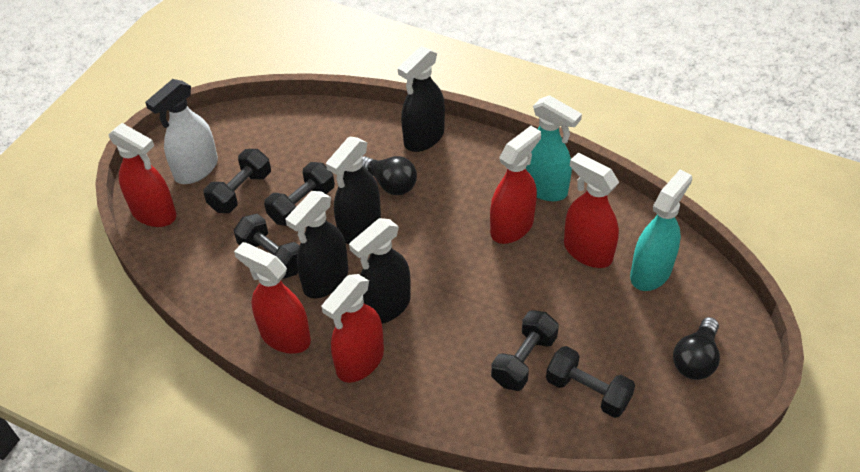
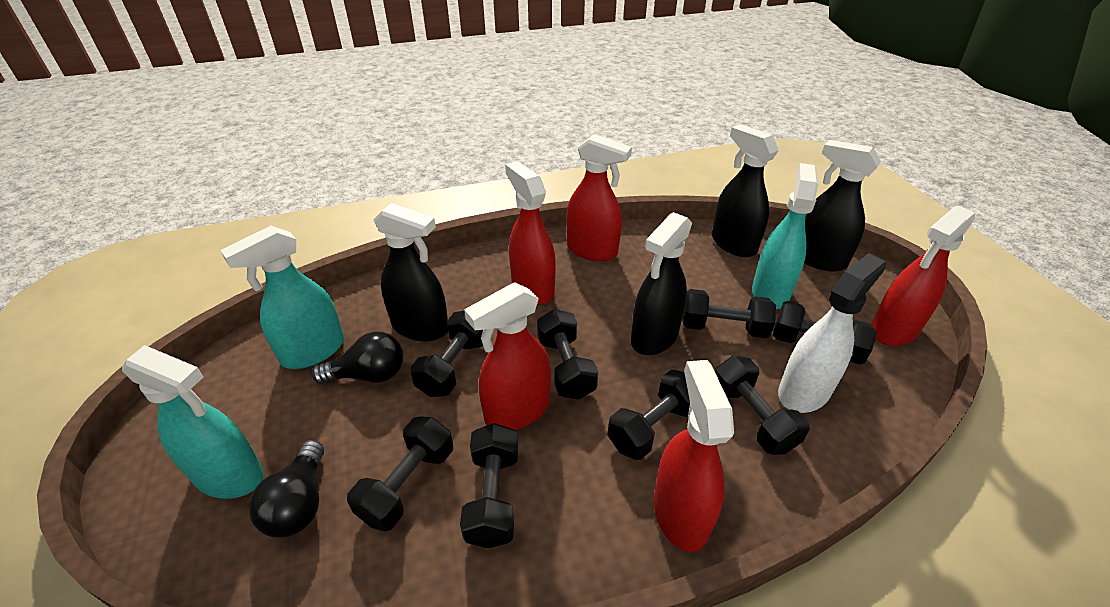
black dumbbell: [203,149,271,213] [234,214,300,279] [264,162,335,226] [491,310,559,391] [546,346,635,418] = 5 -> [347,416,453,532] [410,311,483,397] [460,423,518,548] [537,309,598,400] [608,370,690,460] [682,289,776,338] [715,356,810,455] [773,301,877,365] = 8
turquoise spray bottle: [525,95,582,201] [630,170,692,291] = 2 -> [122,345,263,499] [220,226,344,369] [752,163,818,309] = 3

